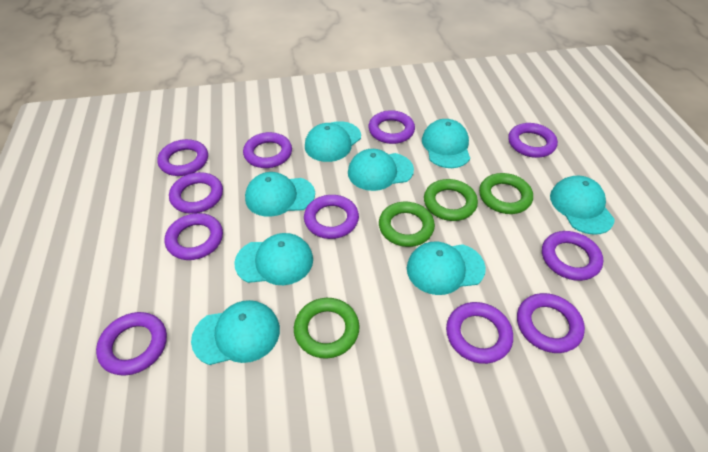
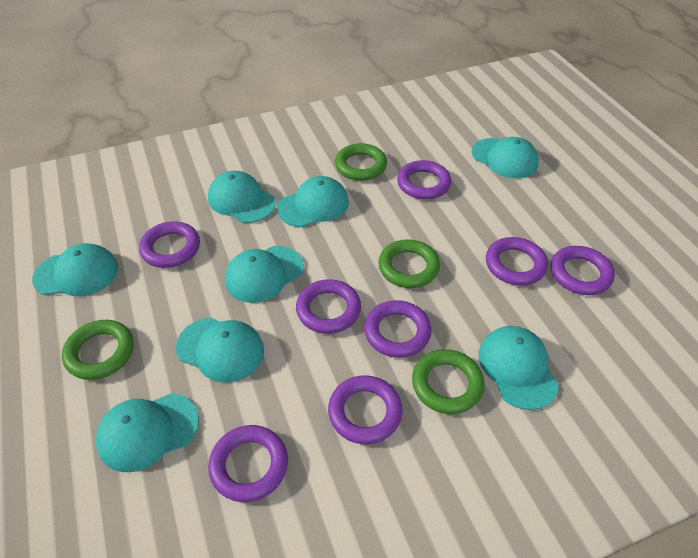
purple ring: [96,312,167,375] [157,139,208,176] [165,213,223,260] [169,172,223,214] [243,132,292,168] [304,195,359,239] [368,110,415,144] [446,302,513,364] [508,123,558,158] [517,293,585,353] [542,231,603,281] = 11 -> [139,221,200,268] [208,425,288,502] [296,279,361,334] [328,375,403,444] [364,300,432,358] [397,160,451,200] [486,237,548,286] [551,246,615,295] = 8

